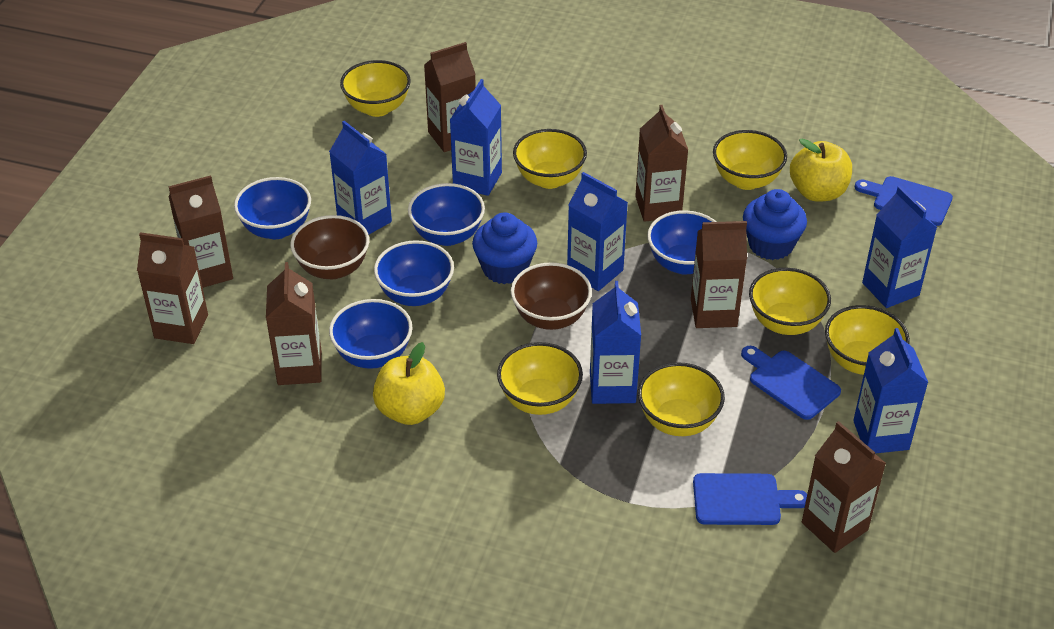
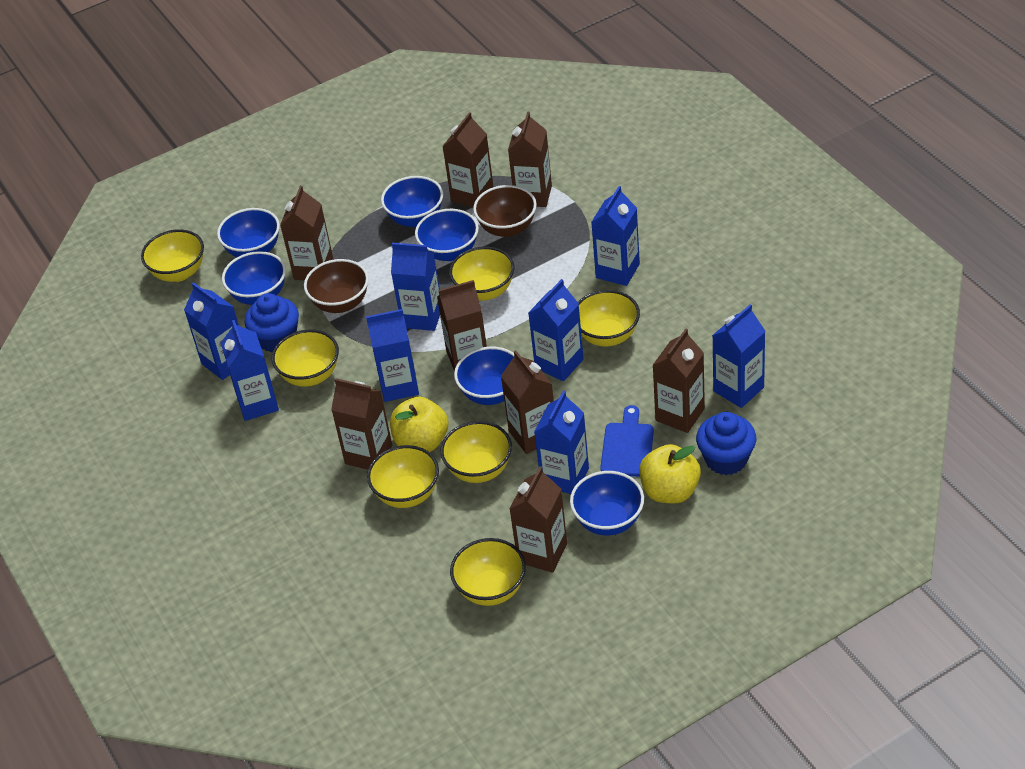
blue bowl: [234,177,311,239] [329,299,412,369] [374,240,454,306] [408,183,485,246] [647,210,717,275] = 5 -> [217,208,280,257] [222,251,286,305] [381,176,443,227] [415,209,479,261] [454,347,514,405] [570,471,644,535] = 6
blue carton: [329,121,392,235] [450,79,502,196] [567,172,628,291] [590,281,641,404] [853,328,928,454] [862,186,937,308] = 6 -> [184,282,239,380] [221,320,279,421] [366,309,419,402] [391,243,440,331] [528,279,584,381] [534,391,589,494] [591,186,640,286] [712,305,766,408] = 8
blue cutting board: [693,473,807,525] [741,346,841,420] [854,176,953,226] = 3 -> [600,405,654,477] = 1
brown carton: [137,232,208,344] [168,175,233,288] [266,262,322,385] [424,42,476,152] [635,105,688,222] [691,221,747,328] [802,421,886,553] = 7 -> [280,186,333,280] [331,378,392,470] [437,280,487,372] [442,112,494,208] [501,350,554,454] [508,112,552,207] [510,466,567,573] [653,328,705,433] = 8

